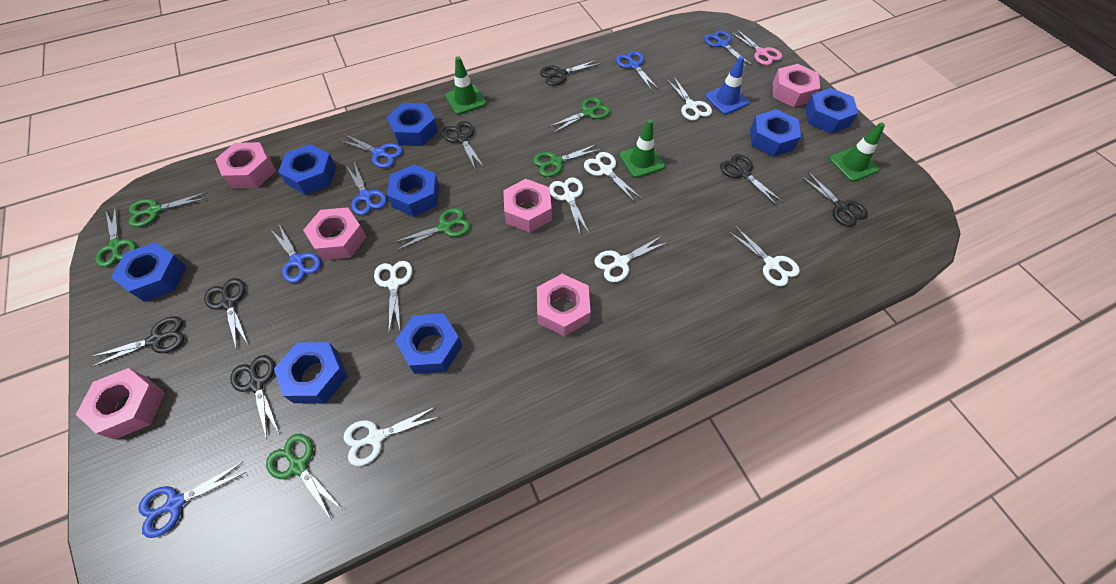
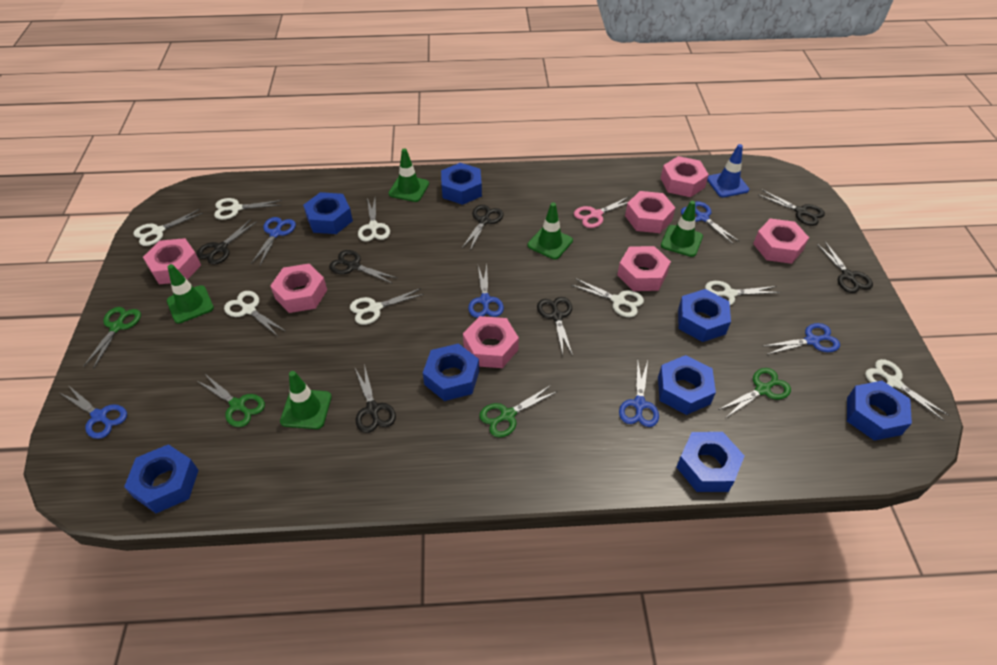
green scissors: [95,206,136,267] [129,192,208,227] [266,434,343,519] [393,208,470,250] [533,144,601,177] [549,97,610,133] = 6 -> [83,307,141,369] [197,373,265,427] [479,385,558,438] [718,368,791,418] = 4
green traffic cone: [445,56,486,115] [620,119,665,178] [829,123,885,182] = 3 -> [167,264,214,323] [280,371,332,429] [389,148,429,202] [528,202,573,259] [661,201,703,257] = 5
pink nut: [76,368,165,439] [215,142,276,188] [303,207,366,260] [503,179,552,233] [537,274,591,336] [772,64,820,107] = 6 -> [143,238,201,284] [270,264,327,313] [463,316,519,368] [617,246,671,291] [625,191,675,233] [661,156,709,197] [753,218,809,264] = 7
white scissors: [343,406,439,466] [374,261,413,332] [549,178,590,235] [584,152,642,202] [594,236,668,282] [667,77,712,121] [728,226,800,286] = 7 -> [134,209,203,246] [214,198,282,220] [224,291,285,335] [350,288,424,325] [358,198,390,242] [572,278,644,317] [705,281,780,305] [865,359,950,421] = 8

